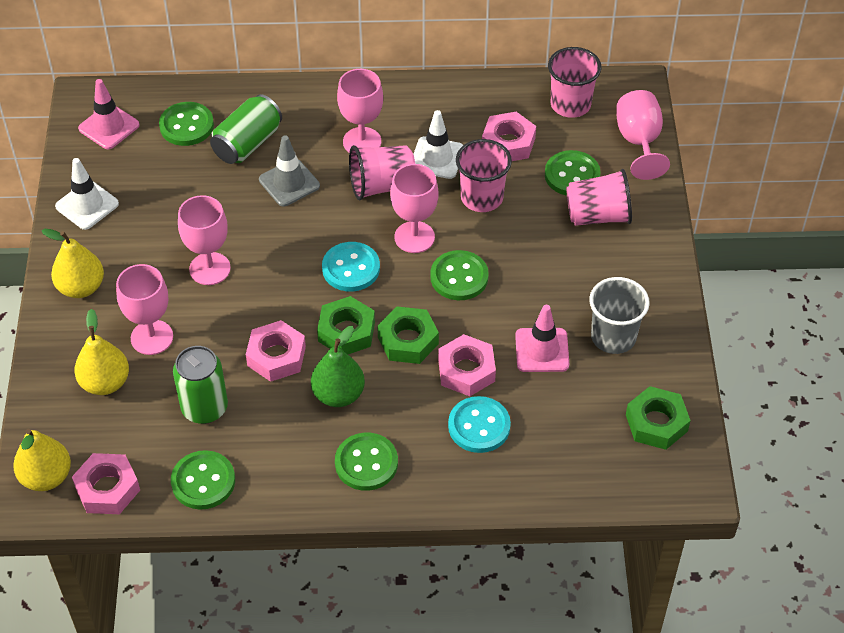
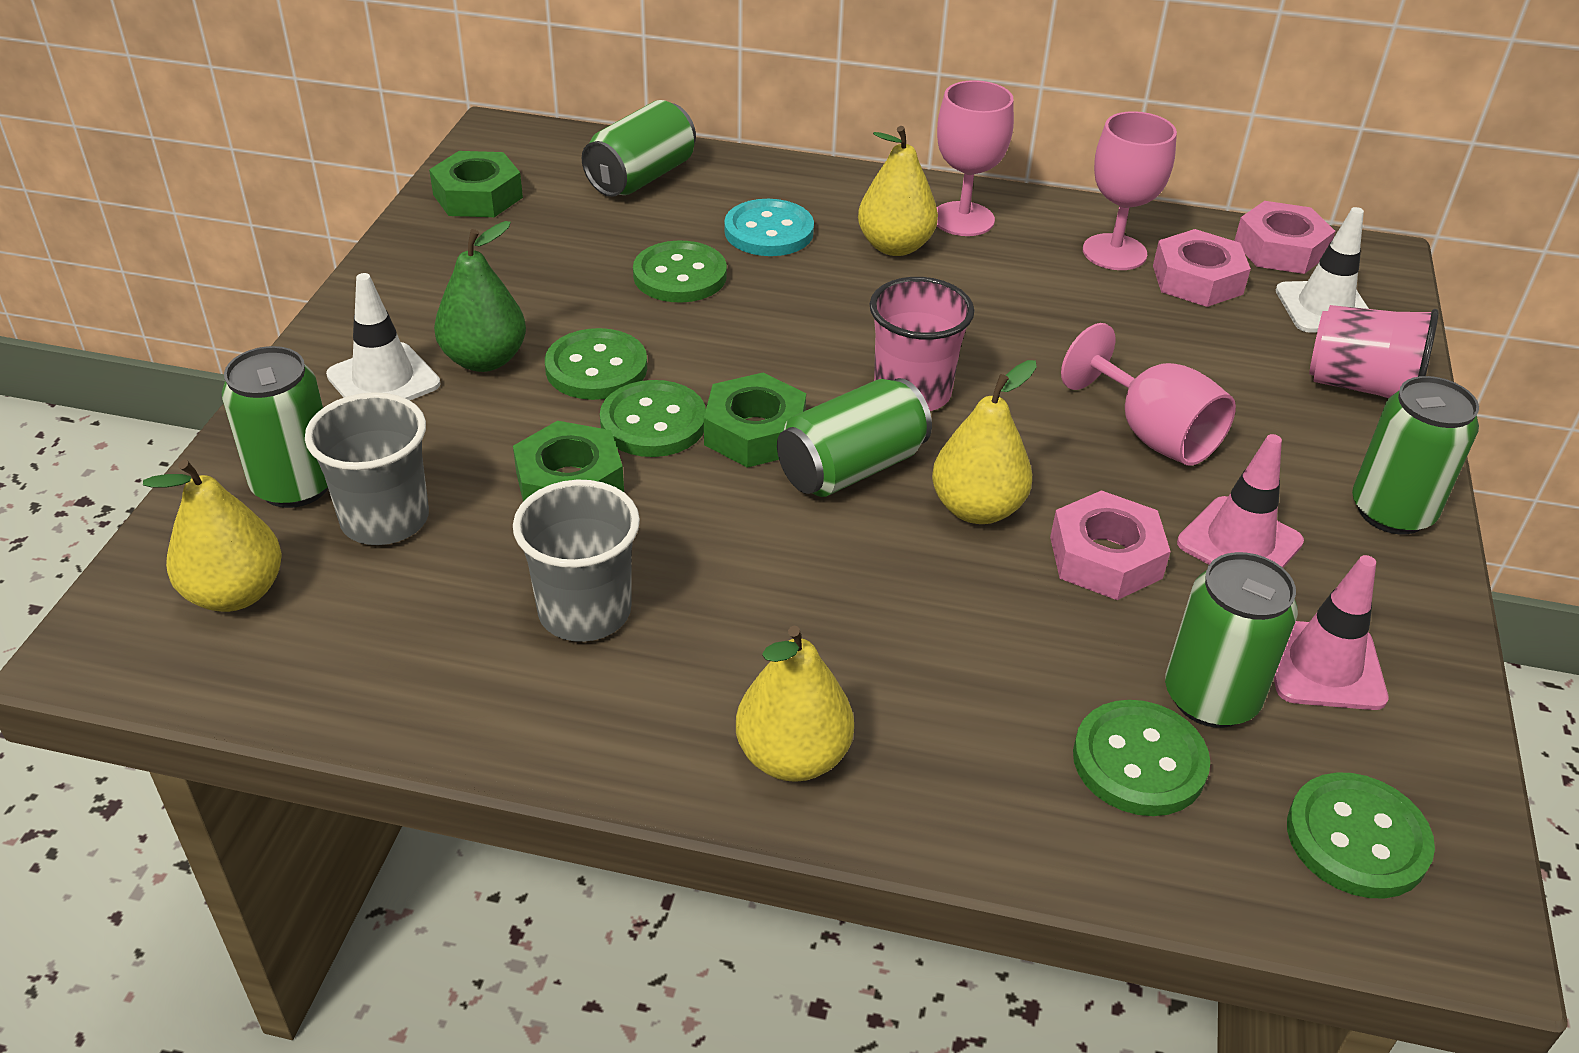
green can: [173,346,228,424] [210,94,282,164] = 2 -> [222,346,328,508] [582,100,696,197] [777,378,932,497] [1165,552,1298,728] [1352,376,1479,535] = 5
grey cup: [589,277,650,354] = 1 -> [305,392,429,545] [513,480,640,642] = 2
grey traffic cone: [259,135,320,206] = 1 -> none = 0
pink cup: [349,145,415,200] [456,139,512,212] [548,47,602,118] [566,169,632,226] = 4 -> [869,277,974,411] [1309,305,1439,398] = 2
pink goblet: [116,264,173,355] [178,195,231,285] [337,69,383,152] [390,164,439,253] [616,90,670,180] = 5 -> [937,80,1014,236] [1061,323,1236,466] [1083,111,1177,270] = 3
pink nut: [72,453,140,514] [246,320,306,382] [438,334,496,396] [482,112,536,161] = 4 -> [1050,490,1171,600] [1153,229,1251,307] [1234,201,1335,274] = 3
turquoise button: [322,242,380,292] [448,396,511,453] = 2 -> [724,199,814,256] = 1
yellow pear: [13,429,71,491] [42,229,104,298] [74,309,129,395] = 3 -> [143,459,282,612] [736,626,854,782] [858,126,938,256] [932,360,1037,524] = 4

